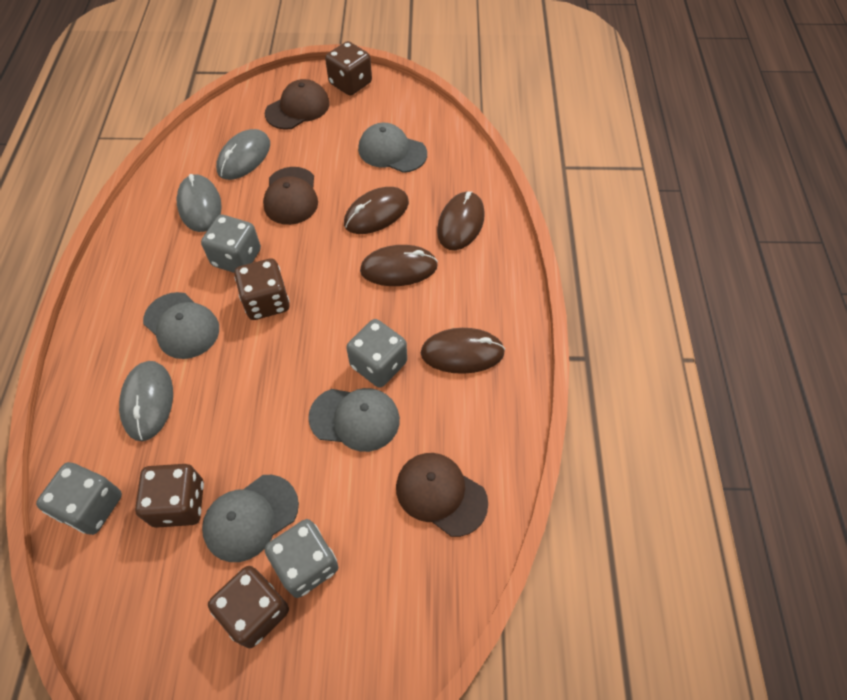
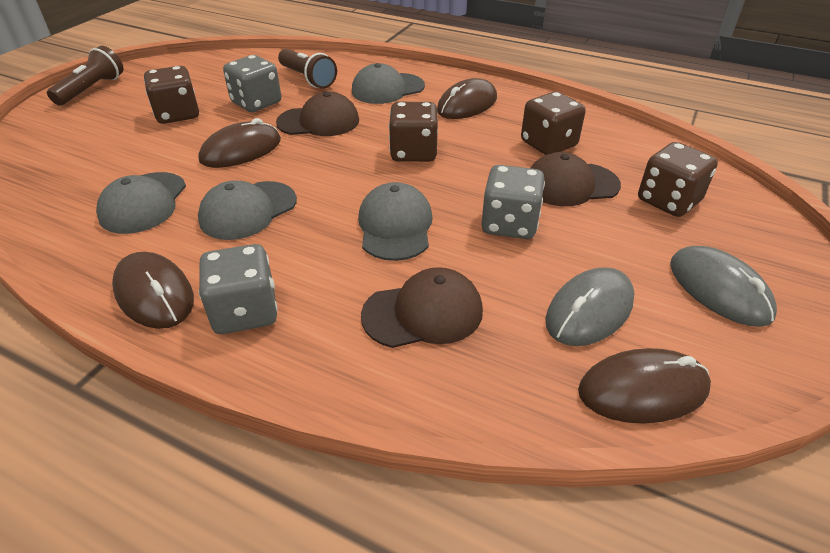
brown flashlight: none = 0 -> [47,46,124,106] [278,49,337,89] = 2
grey dice: [36,462,122,535] [201,215,261,273] [265,519,338,598] [346,319,407,388] = 4 -> [199,244,278,334] [223,55,281,112] [481,165,545,239] = 3
grey mouse: [119,361,173,441] [176,174,222,232] [216,129,270,180] = 3 -> [546,267,635,346] [670,246,777,327] = 2

